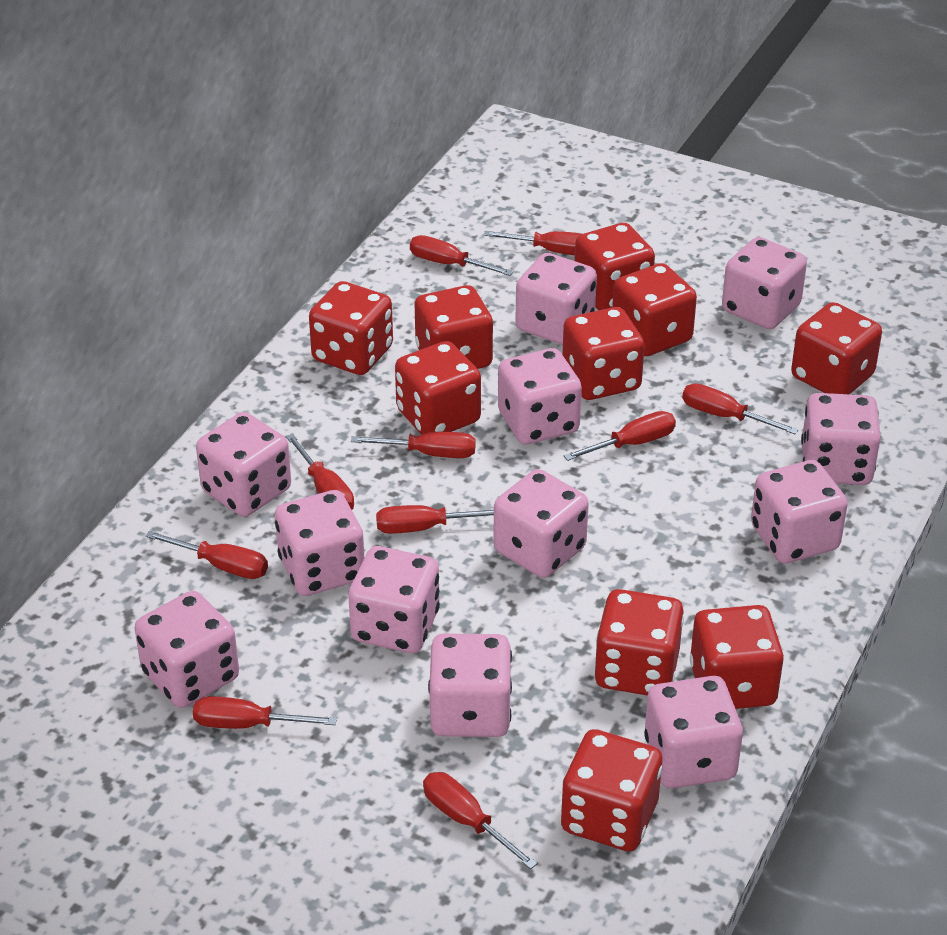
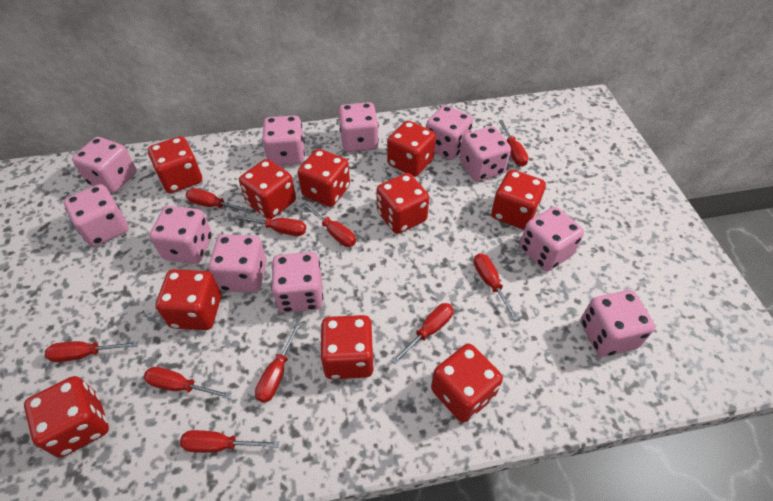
pink dice: [134,591,239,708] [196,412,291,517] [275,490,364,596] [348,546,440,653] [428,633,512,737] [493,469,589,578] [498,348,582,445] [515,253,597,345] [644,676,743,788] [722,237,807,329] [751,460,848,564] [801,393,881,485] = 12 -> [64,184,129,247] [72,137,137,193] [150,206,212,264] [209,234,267,293] [262,115,305,165] [271,252,323,313] [339,102,379,152] [426,105,473,160] [460,126,511,181] [520,207,584,271] [581,290,655,357] = 11

